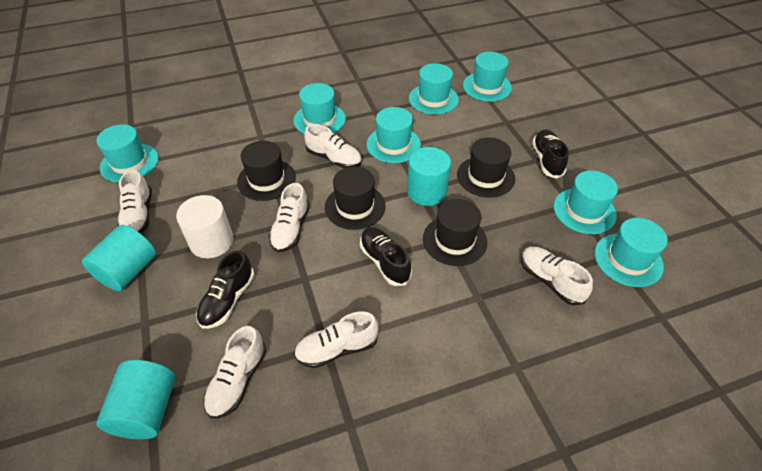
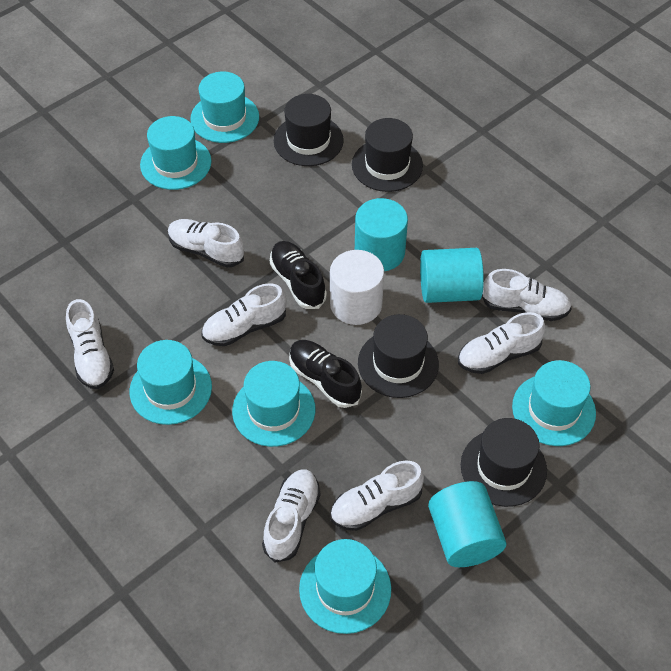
black shoe: [196,250,254,329] [360,227,412,286] [532,129,569,179] = 3 -> [270,241,327,309] [289,340,362,408] = 2
turquoise hat: [97,124,159,183] [294,83,346,134] [366,107,421,163] [409,63,459,115] [463,52,512,102] [553,170,618,234] [595,218,668,287] = 7 -> [129,340,212,425] [140,116,211,190] [190,71,259,143] [232,361,315,447] [299,539,391,634] [512,360,596,446] = 6
white shoe: [118,170,152,233] [203,326,266,419] [269,183,310,252] [294,311,379,368] [304,124,362,168] [521,247,593,306] = 6 -> [66,299,114,389] [168,219,244,268] [202,283,286,346] [262,469,320,562] [330,461,424,531] [458,312,545,374] [482,269,572,321] = 7

